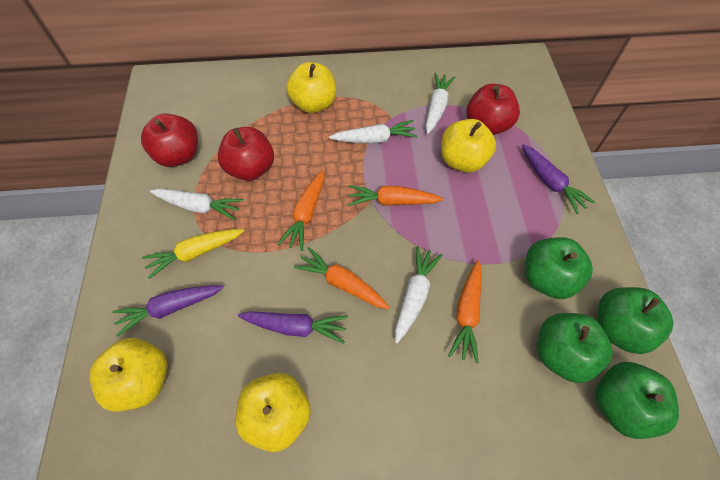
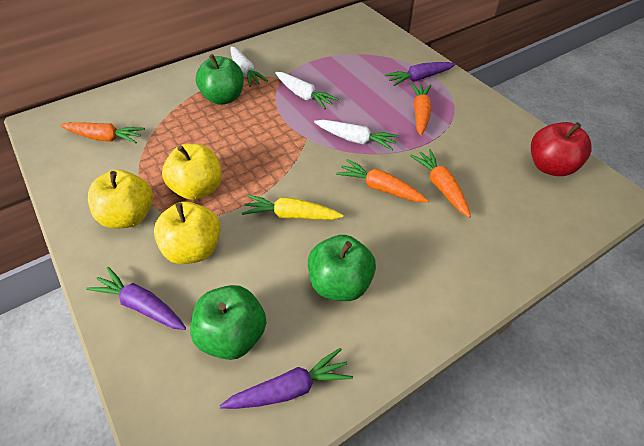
green apple: [525,237,593,299] [538,313,613,383] [595,362,679,439] [597,287,673,354] = 4 -> [190,285,266,360] [196,54,244,105] [308,235,376,301] = 3
red apple: [141,114,198,167] [218,127,274,181] [466,84,520,135] = 3 -> [531,122,592,176] = 1
white carrot: [150,188,243,220] [329,120,417,144] [395,246,443,343] [426,73,455,134] = 4 -> [231,46,268,87] [275,72,338,109] [314,120,399,150] = 3
yellow apple: [89,338,168,412] [235,373,311,452] [286,62,336,113] [441,119,496,173] = 4 -> [88,170,153,228] [154,201,221,264] [162,144,222,200] = 3

